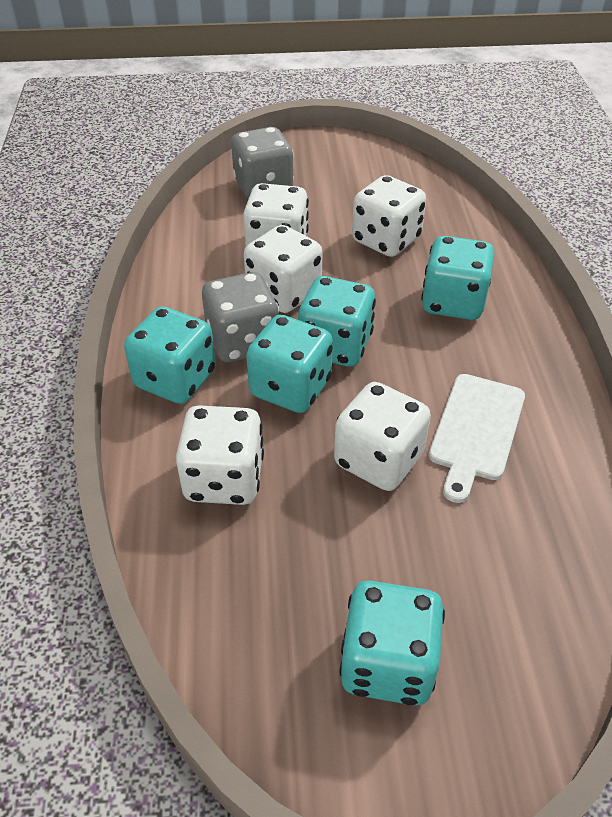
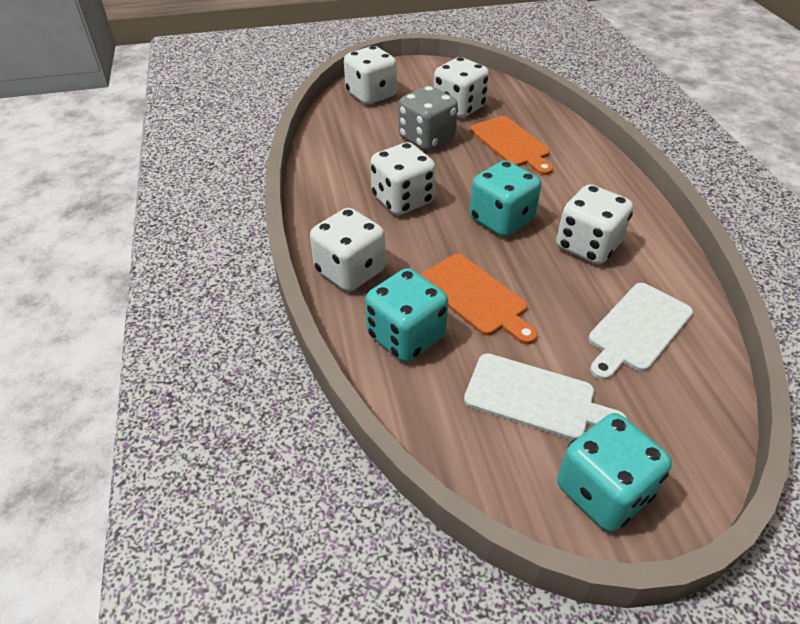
grey dice: [202,272,279,362] [231,127,294,199] = 2 -> [399,86,458,151] = 1
orange cutting board: none = 0 -> [420,254,538,344] [470,116,553,175] = 2
turquoise dice: [124,307,216,404] [246,315,333,413] [298,276,376,366] [339,581,445,705] [421,236,495,320] = 5 -> [365,268,448,362] [469,160,541,237] [557,413,672,532] = 3
white cutting board: [429,374,525,503] = 1 -> [464,353,628,440] [588,283,693,380] = 2

